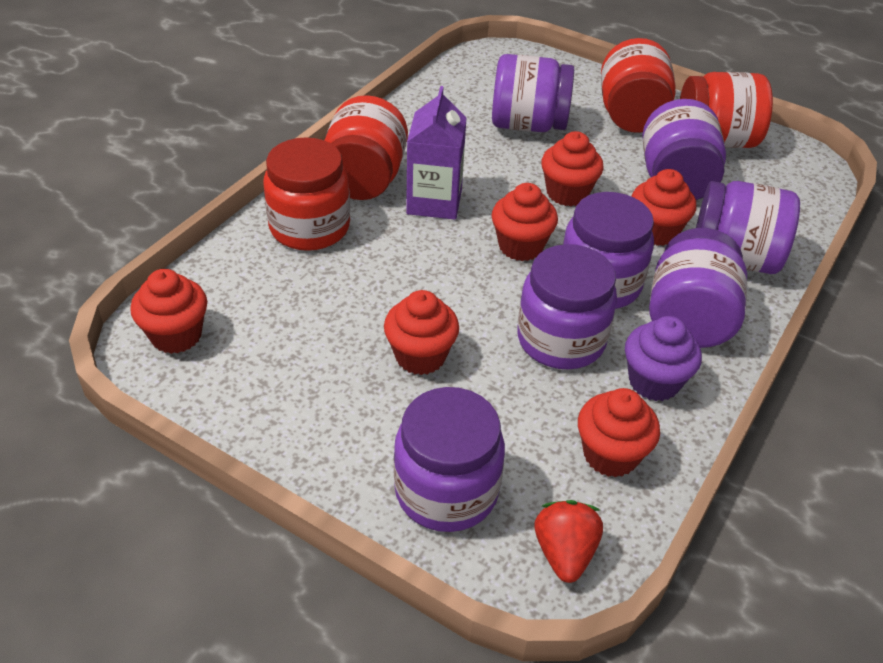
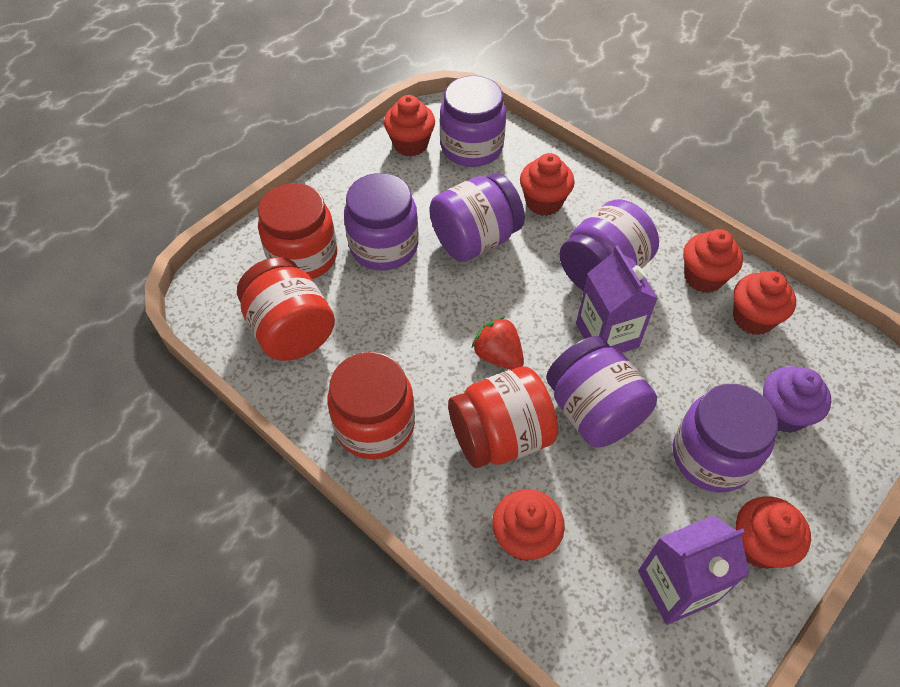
purple carton: [406,86,467,220] = 1 -> [576,245,658,353] [638,515,749,625] = 2
purple jar: [394,387,505,532] [492,54,574,132] [517,244,617,370] [563,192,654,309] [642,99,726,200] [649,228,747,348] [696,181,800,274] = 7 -> [344,173,419,270] [430,173,525,262] [440,76,506,167] [546,336,657,448] [559,199,659,291] [673,384,778,493] = 6

